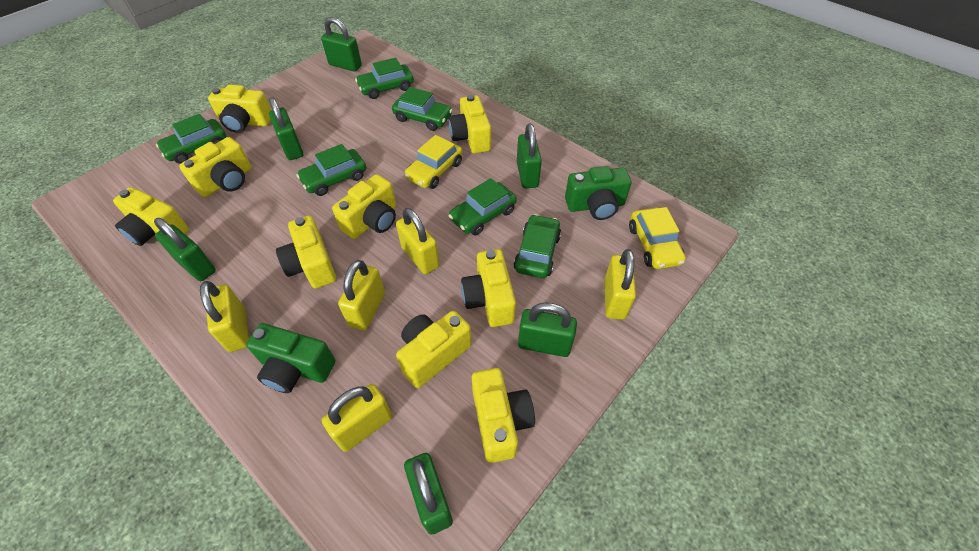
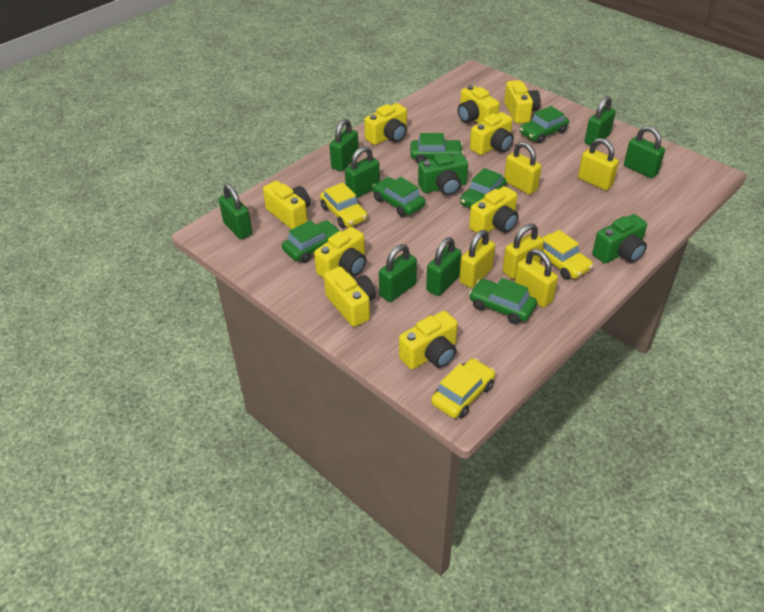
green padlock: [154,218,216,281] [269,97,303,160] [321,17,362,72] [404,453,453,535] [517,124,542,188] [518,302,577,357] = 6 -> [219,184,252,239] [330,119,359,171] [345,146,380,198] [379,244,417,302] [426,237,462,296] [584,96,616,146] [624,126,665,178] = 7
yellow car: [404,135,462,189] [629,207,686,269] = 2 -> [320,183,368,228] [431,358,495,419] [541,230,593,280] = 3

